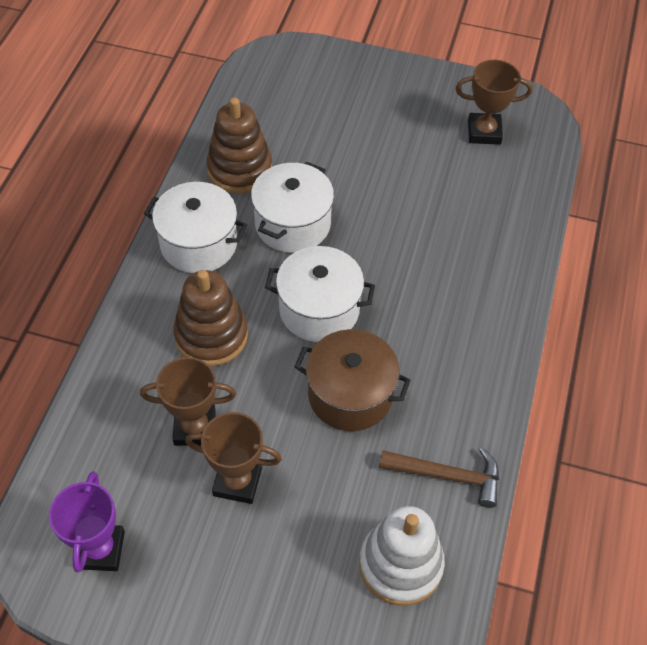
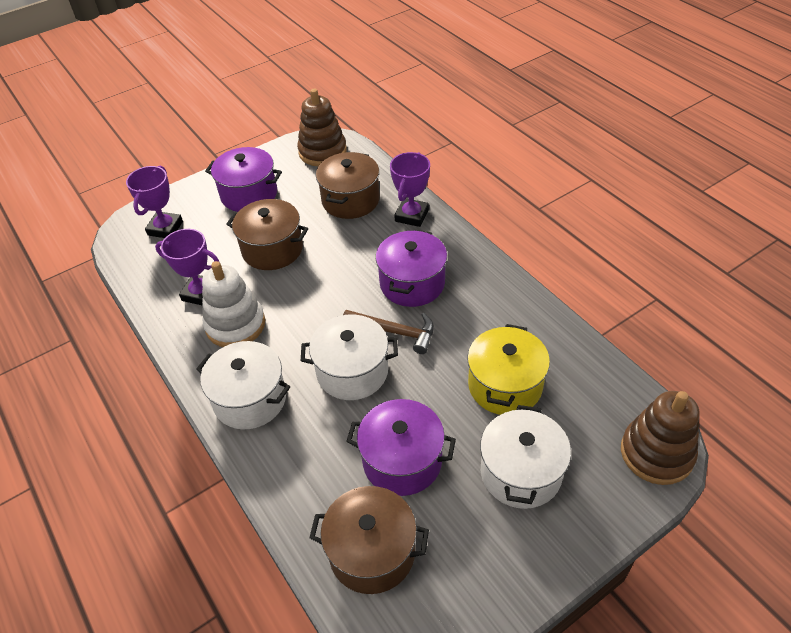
brown pot: [295,329,411,431] = 1 -> [227,199,308,270] [309,486,429,594] [316,152,380,219] = 3
brown trophy: [140,357,236,446] [185,412,282,504] [455,60,532,145] = 3 -> none = 0
purple pot: none = 0 -> [205,147,282,212] [346,399,456,496] [376,229,447,307] = 3
purple trophy: [49,471,125,572] = 1 -> [126,166,183,238] [155,229,220,306] [390,152,430,227] = 3
yellow pot: none = 0 -> [467,324,550,415] = 1

